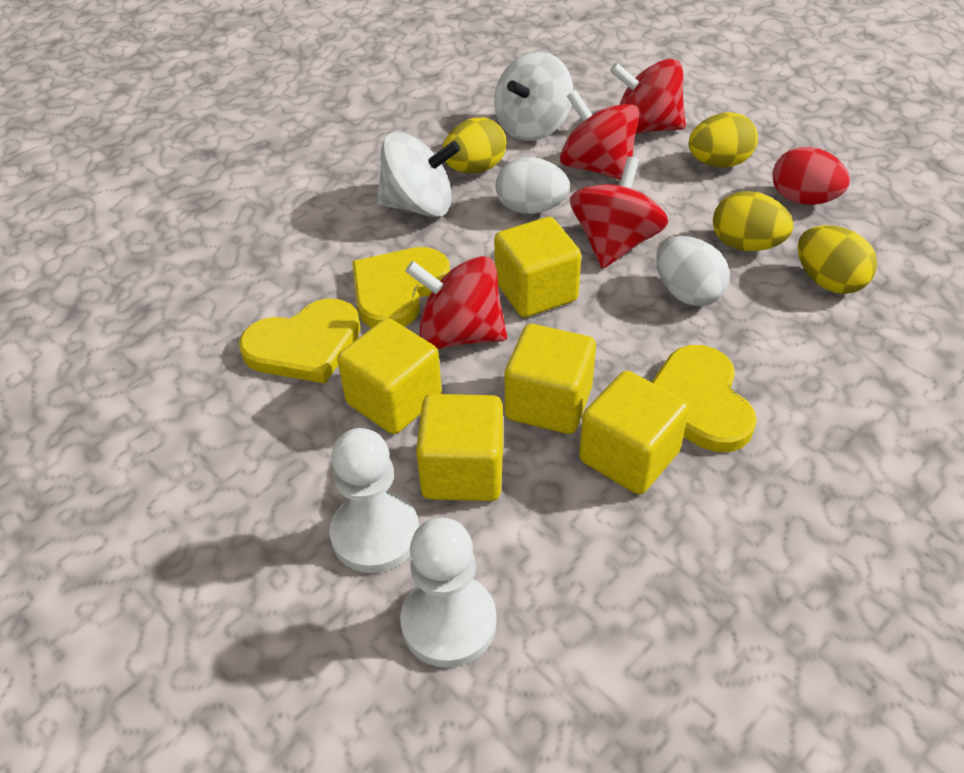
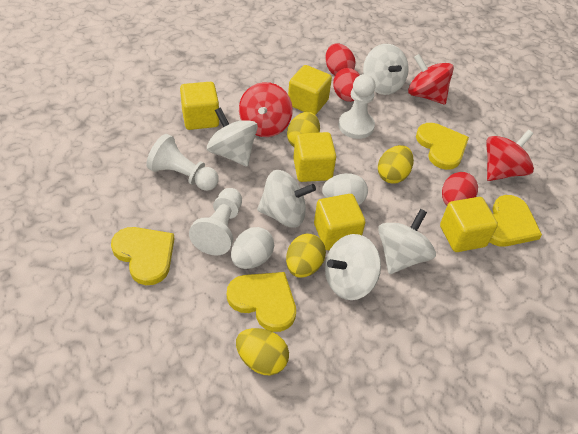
red egg: [773,147,850,205] = 1 -> [325,43,356,75] [333,68,360,102] [442,172,478,206] = 3
red spinning top: [405,256,507,349] [560,90,639,180] [570,157,668,269] [610,59,686,134] = 4 -> [239,82,293,137] [408,54,454,104] [486,130,534,181] = 3
white pawn: [330,428,419,573] [400,518,497,668] = 2 -> [146,134,219,191] [189,188,242,256] [338,74,376,139] = 3
white spinning top: [377,132,460,217] [494,52,573,141] = 2 -> [207,107,258,167] [257,170,316,228] [325,234,381,300] [363,44,409,95] [378,209,436,274] = 5
yellow heart: [239,298,361,383] [352,247,450,328] [652,345,757,452] = 3 -> [111,227,175,285] [227,272,296,332] [416,123,469,170] [490,195,542,247] = 4

